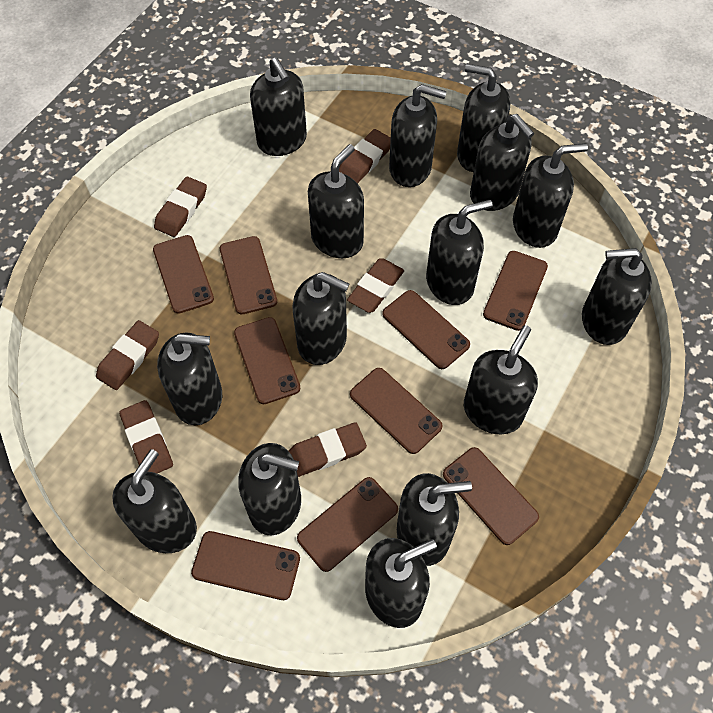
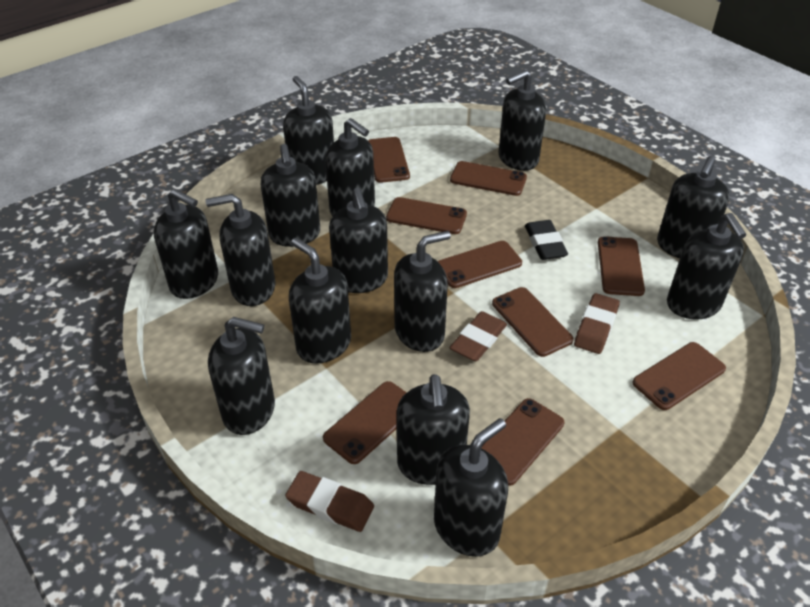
black eraser: none = 0 -> [525,220,568,260] = 1
black soap dispenser: [112,449,197,553] [157,332,222,425] [238,443,301,535] [250,57,307,156] [292,272,349,365] [308,144,364,258] [365,538,437,628] [389,84,447,187] [397,473,472,566] [426,200,493,305] [457,64,510,172] [464,325,538,434] [470,114,534,211] [513,143,588,248] [582,248,652,345] = 15 -> [153,189,218,299] [206,194,275,306] [208,317,275,435] [261,144,320,247] [283,76,334,185] [289,238,351,364] [325,118,375,216] [329,188,388,293] [394,231,451,352] [397,374,470,485] [434,418,508,557] [498,70,546,171] [657,156,730,258] [667,213,746,319] = 14
brown eraser: [96,320,159,390] [119,400,173,473] [154,176,207,237] [289,422,367,477] [339,129,391,184] [347,258,404,313] = 6 -> [285,471,374,532] [450,311,507,361] [574,293,620,354] = 3

